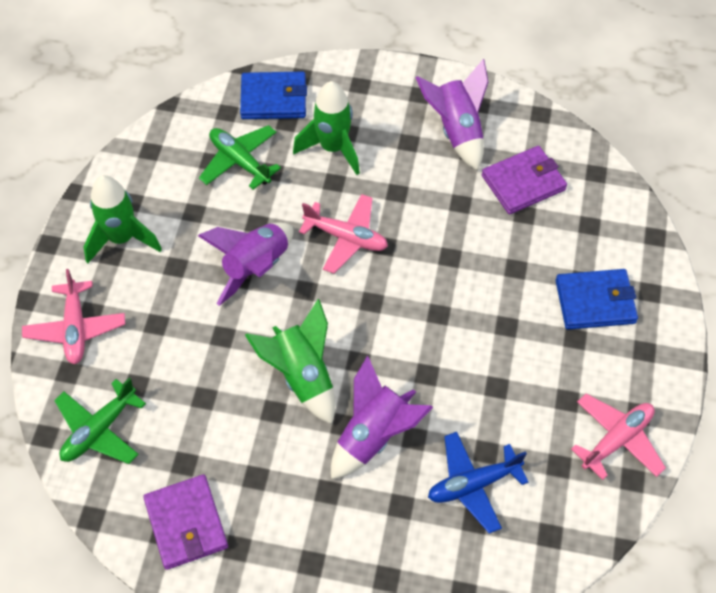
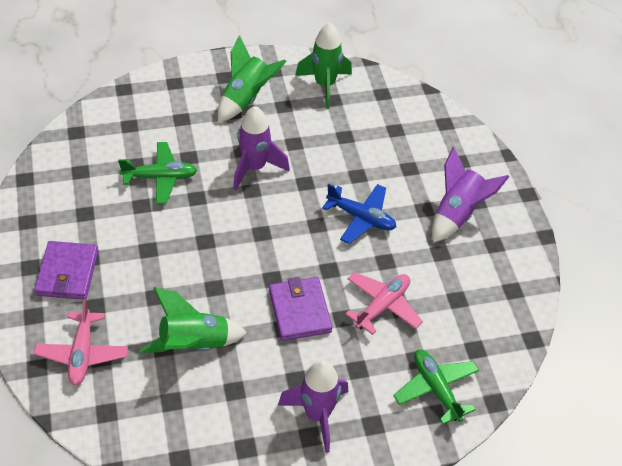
blue wallet: [240,71,307,119] [556,269,638,330] = 2 -> none = 0
pink plane: [22,269,125,364] [299,194,388,274] [571,394,666,480] = 3 -> [34,299,128,385] [345,272,423,335] = 2

